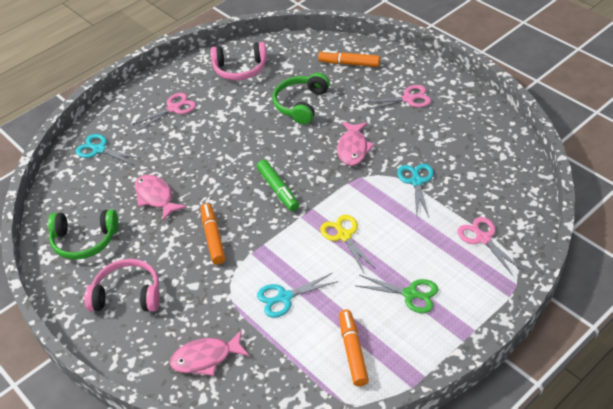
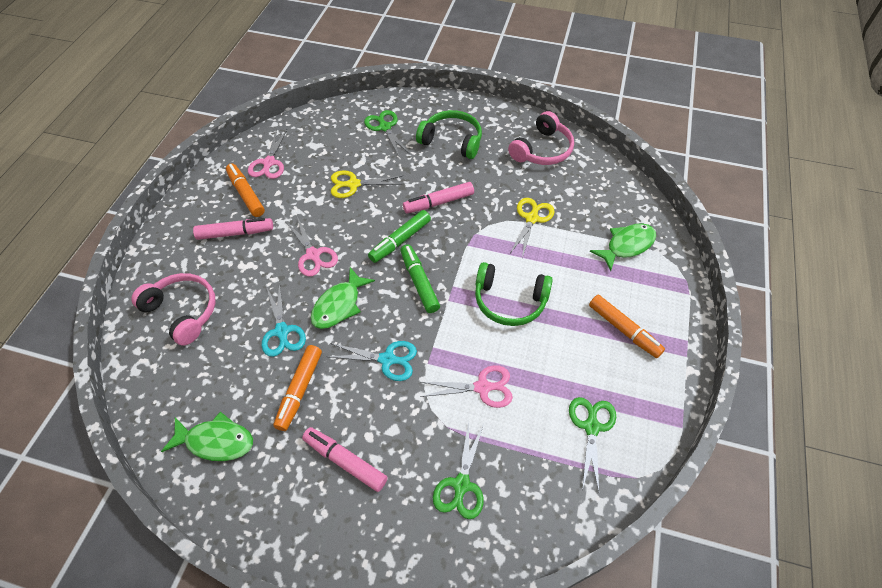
green fish: none = 0 -> [161,412,253,461] [311,267,375,329] [590,223,656,271] = 3
green marker: [257,160,299,211] = 1 -> [368,210,431,263] [400,244,440,313] = 2
green scissors: [357,275,439,313] = 1 -> [364,110,410,156] [433,421,484,519] [569,397,616,492] = 3
pink fish: [135,175,186,221] [170,330,249,376] [337,122,374,166] = 3 -> none = 0
pink marker: none = 0 -> [193,218,273,240] [302,427,387,492] [403,182,474,213] = 3
turquoise scissors: [76,134,141,165] [257,273,338,318] [397,164,434,217] = 3 -> [262,282,306,357] [327,341,417,381] = 2
yellow scissors: [320,215,376,273] = 1 -> [331,170,402,198] [510,198,554,258] = 2

